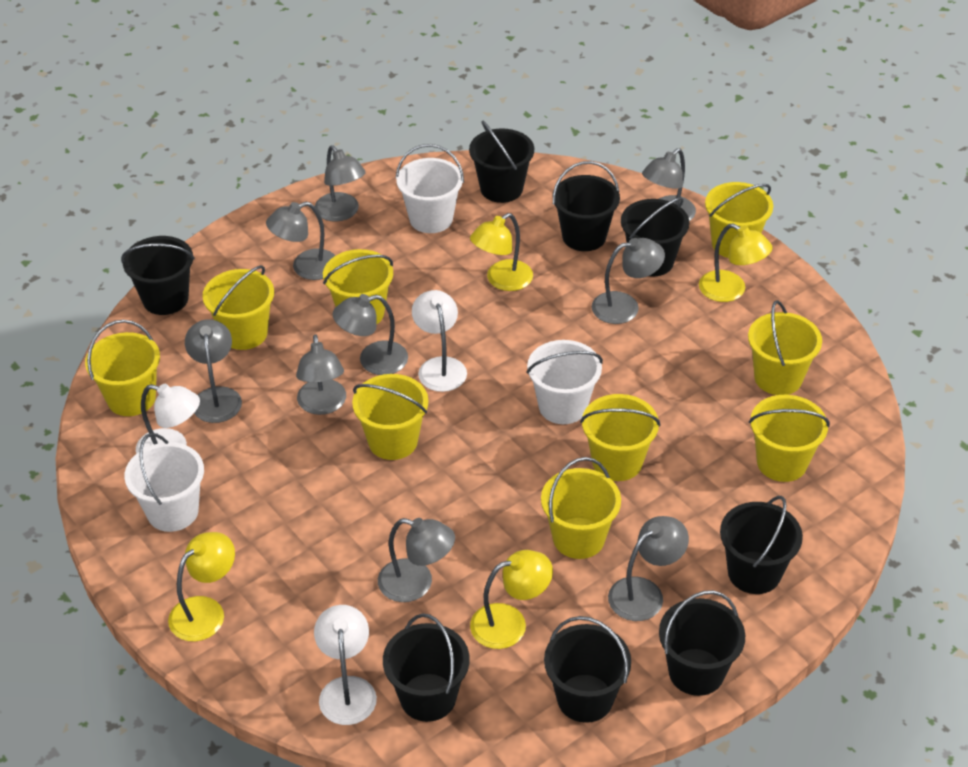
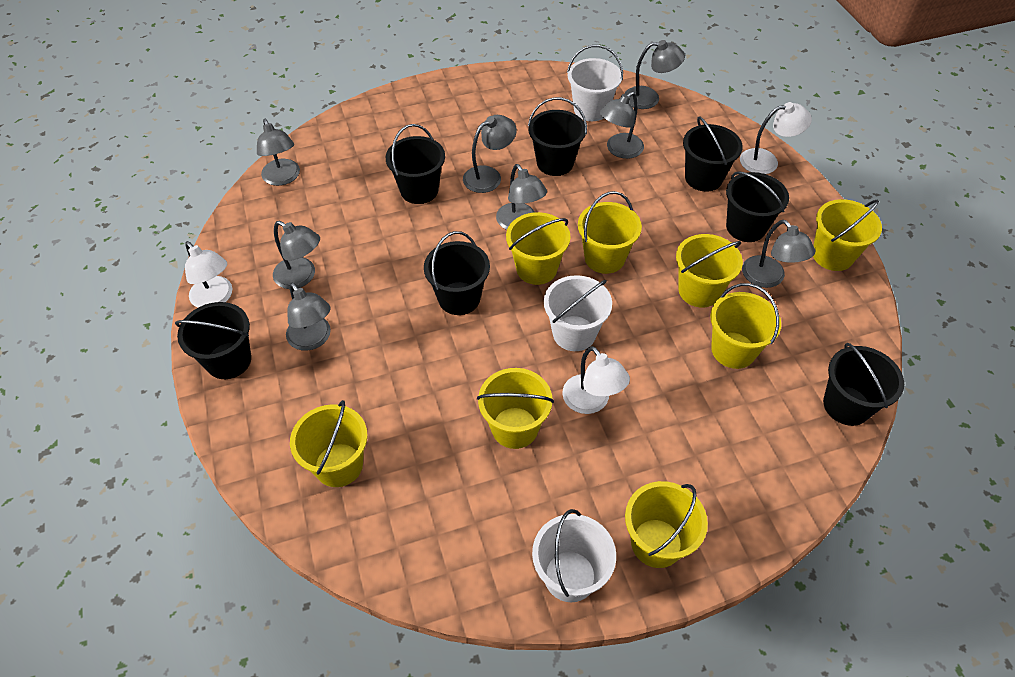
black bucket: [121,236,195,315] [383,613,470,722] [469,120,534,203] [544,616,631,723] [553,161,620,251] [621,197,689,276] [659,590,745,696] [720,496,803,594] = 8 -> [175,302,251,379] [386,124,445,204] [424,231,490,315] [528,97,587,176] [683,116,743,191] [726,171,789,242] [823,343,904,426] = 7
grey lamp: [185,319,242,423] [266,202,336,280] [296,334,346,415] [315,145,366,222] [332,294,408,375] [378,518,455,602] [592,238,665,324] [608,516,689,621] [642,148,696,221] = 9 -> [257,119,300,186] [273,221,320,289] [286,282,331,351] [463,115,517,193] [496,164,547,230] [600,92,644,159] [624,40,685,109] [742,220,815,288] = 8
yellow bucket: [85,320,160,416] [203,265,274,350] [323,249,393,325] [352,374,429,460] [541,457,621,559] [580,394,660,481] [705,182,773,258] [748,300,822,395] [749,395,830,482] = 9 -> [290,400,368,487] [477,368,554,449] [506,212,570,285] [578,191,642,274] [625,481,708,568] [676,234,743,307] [710,283,781,369] [813,199,882,271] = 8
yellow lamp: [168,532,235,642] [470,213,533,291] [470,550,553,649] [699,223,772,302] = 4 -> none = 0

